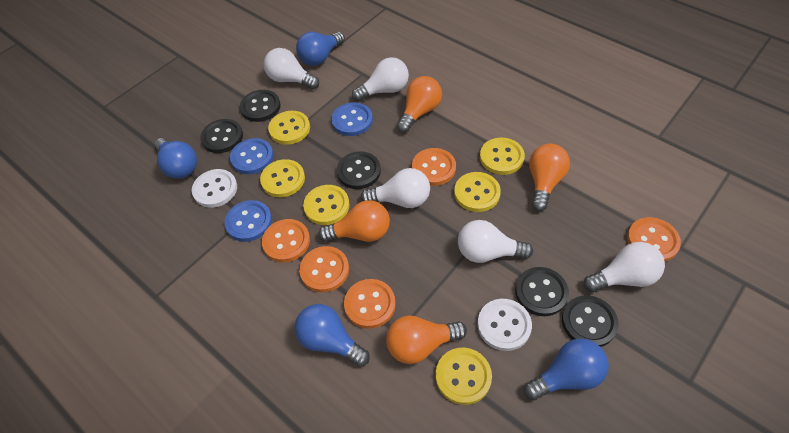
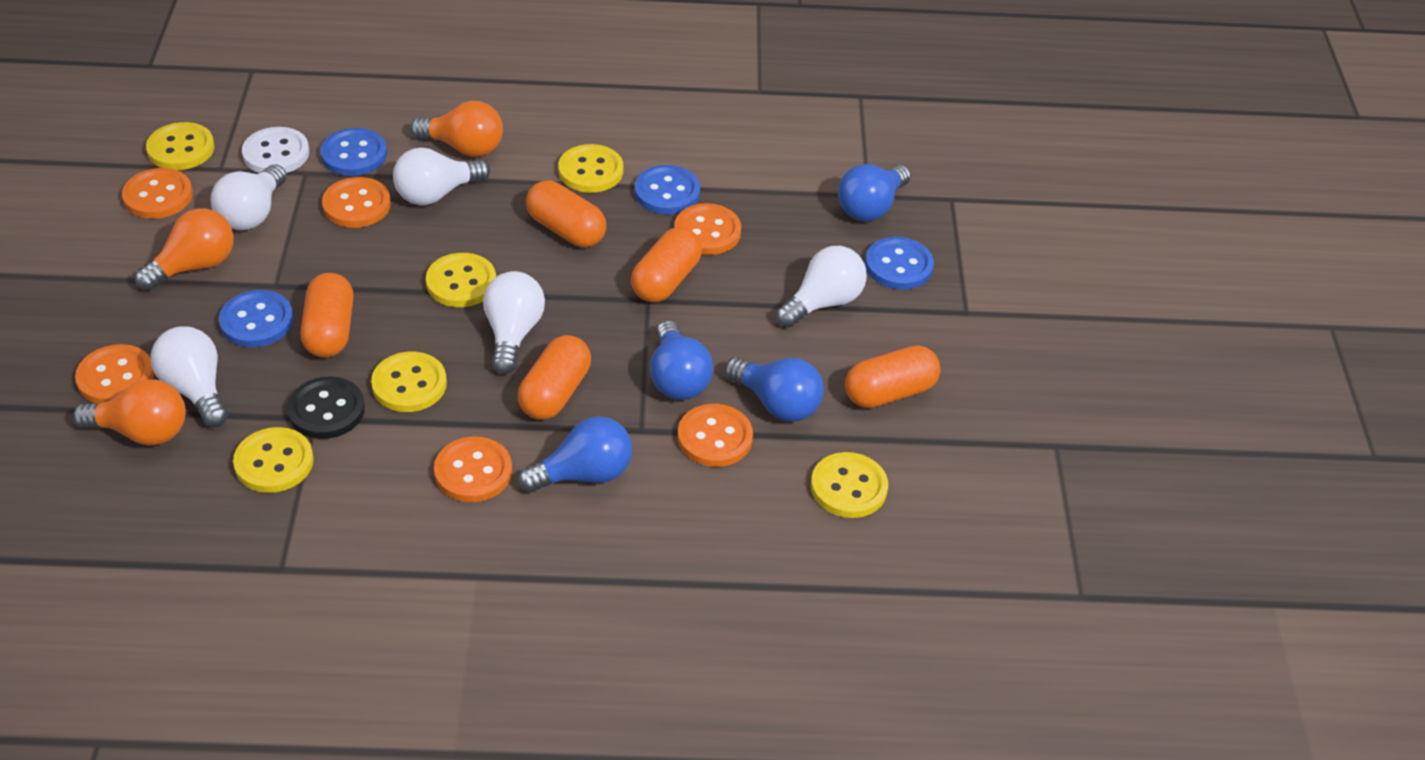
black button: [200,119,243,153] [240,90,281,122] [337,151,381,189] [515,267,569,316] [562,295,618,347] = 5 -> [287,377,365,439] = 1
blue button: [224,200,272,242] [230,138,274,174] [331,102,373,136] = 3 -> [219,290,294,347] [320,128,387,176] [635,165,700,215] [865,237,934,290] = 4
orange button: [262,219,310,262] [299,246,349,292] [344,279,396,329] [412,148,456,186] [627,217,681,262] = 5 -> [75,344,154,404] [122,168,193,219] [322,177,391,228] [434,437,512,502] [674,203,741,255] [678,404,753,467] = 6
orange capsule: none = 0 -> [301,273,353,358] [518,335,591,420] [526,180,606,247] [631,227,702,302] [845,346,941,408] = 5
orange light bulb: [319,200,390,242] [386,315,467,364] [397,76,442,133] [529,144,570,211] = 4 -> [73,379,186,446] [135,208,234,291] [410,101,503,157] = 3
white button: [192,169,237,208] [478,299,532,351] = 2 -> [242,127,309,173] = 1

